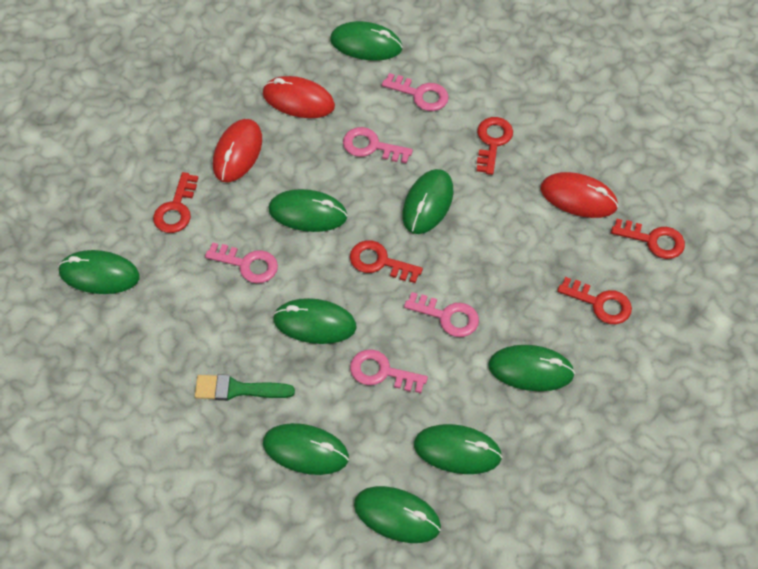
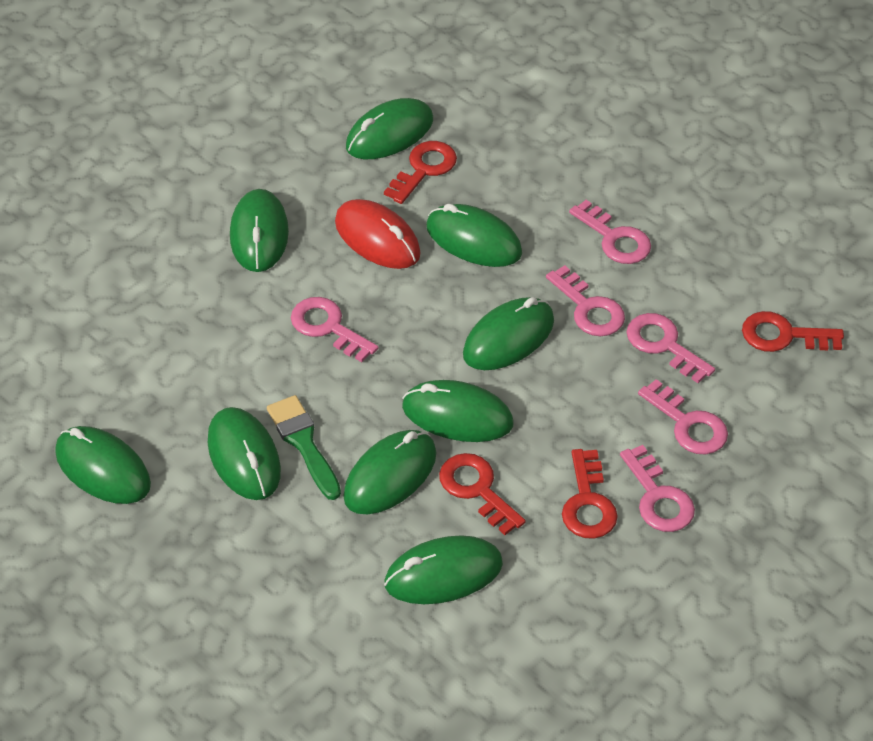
pink key: [205,242,278,283] [343,127,413,164] [350,349,428,393] [382,73,449,111] [404,292,479,337] = 5 -> [291,297,378,362] [546,265,625,336] [569,200,651,264] [620,445,695,532] [626,313,715,383] [638,379,728,455] = 6
red key: [153,172,198,233] [350,240,423,283] [477,117,513,175] [557,277,632,324] [611,219,685,259] = 5 -> [384,141,457,204] [439,453,526,535] [562,449,618,539] [742,311,844,352] = 4
red mouse: [213,119,262,182] [263,76,335,118] [540,172,618,218] = 3 -> [335,199,421,269] = 1

